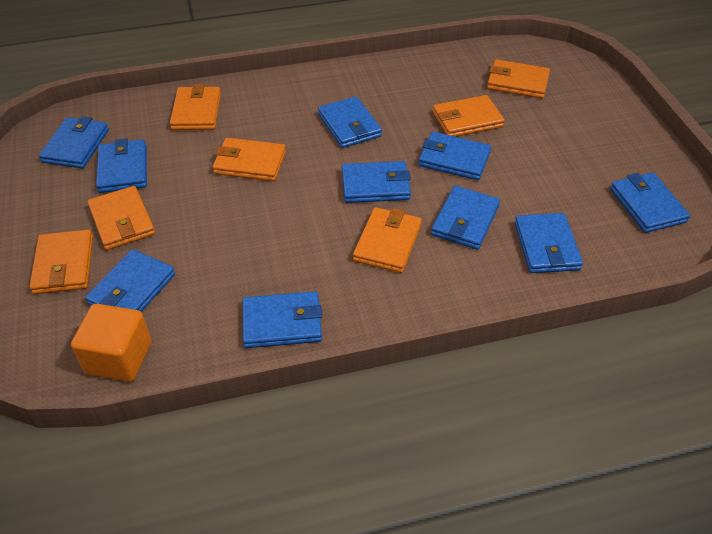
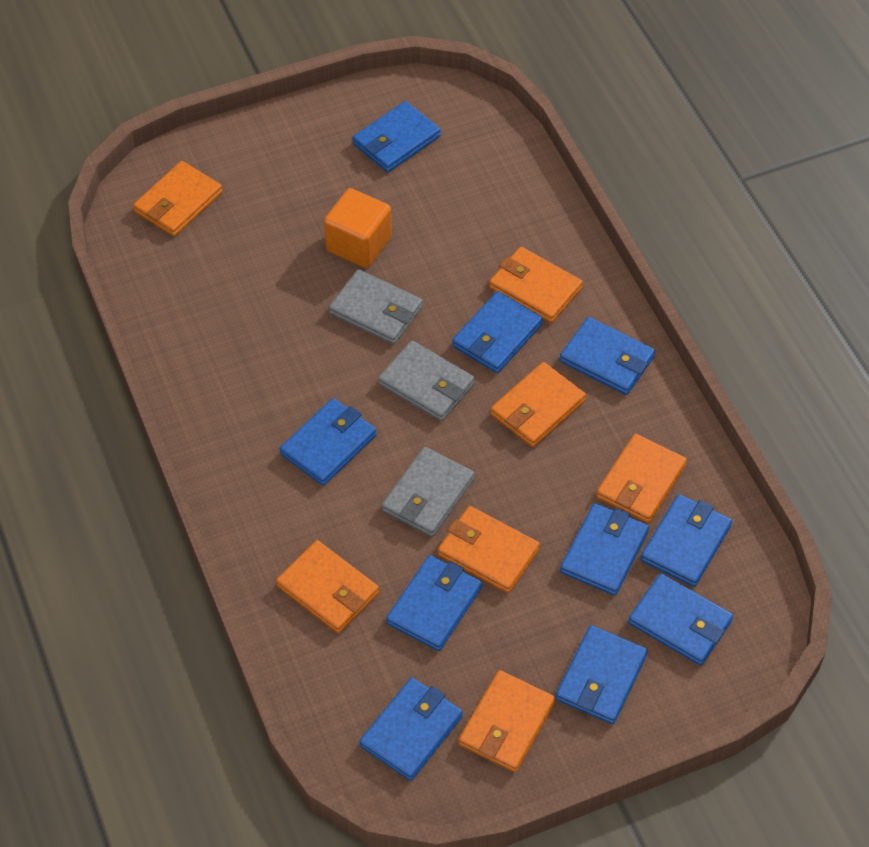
grey wallet: none = 0 -> [329,269,423,344] [378,341,475,421] [382,447,475,537] = 3

